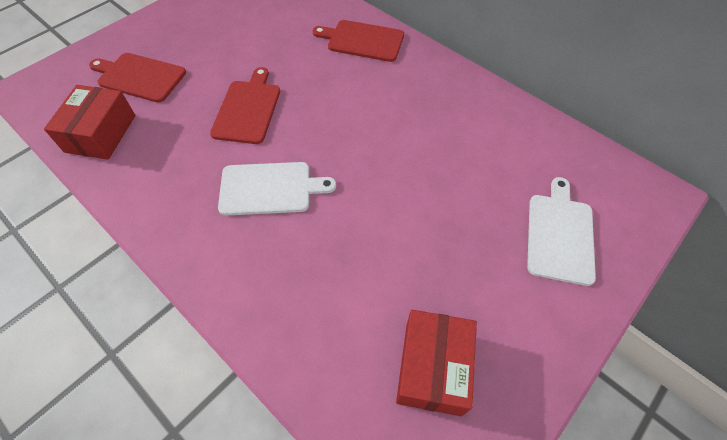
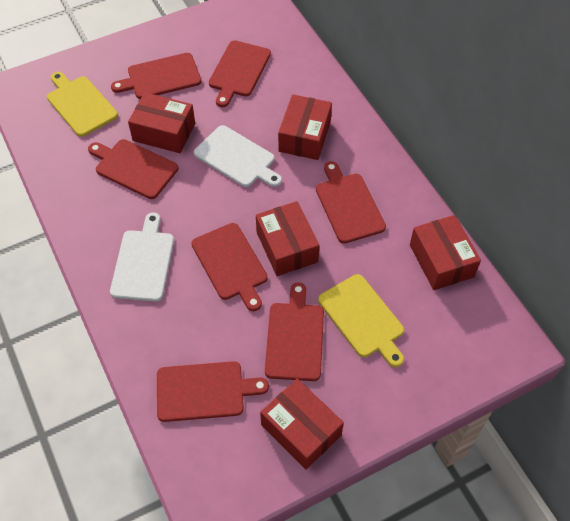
red box: [44,85,136,160] [396,310,477,416] = 2 -> [128,92,195,153] [256,201,319,276] [260,379,344,469] [278,94,332,160] [410,215,481,290] = 5
red cutting board: [89,53,186,103] [210,67,280,144] [313,20,404,62] = 3 -> [88,139,178,199] [111,53,201,99] [157,361,269,422] [192,223,268,311] [209,40,271,107] [265,282,324,381] [316,161,386,243] = 7
yellow cutting board: none = 0 -> [47,72,118,137] [318,274,404,367] = 2

